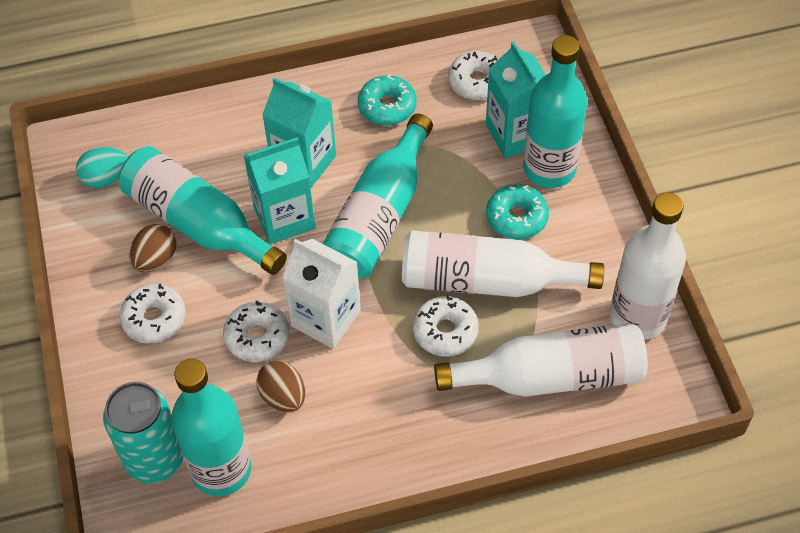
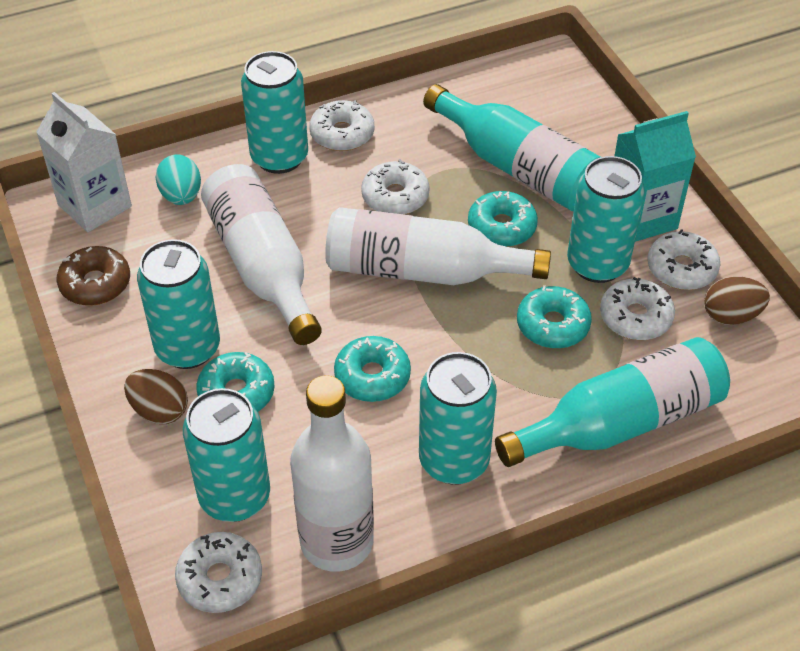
brown donut: none = 0 -> [57,246,130,306] = 1
turquoise bottle: [119,146,287,275] [171,359,251,496] [323,114,433,279] [523,35,588,188] = 4 -> [423,84,600,211] [495,337,730,467] = 2
turquoise can: [103,382,183,484] = 1 -> [137,239,220,369] [183,388,270,522] [241,51,308,174] [419,352,497,485] [567,156,645,283] = 5
turquoise carton: [244,137,316,244] [262,77,336,187] [486,41,546,159] = 3 -> [615,111,696,242] = 1
turquoise donut: [358,74,417,125] [486,184,549,240] = 2 -> [196,352,275,412] [334,336,411,402] [468,191,538,247] [517,285,592,348] = 4
white donut: [119,284,186,343] [223,300,289,362] [413,295,479,356] [448,51,499,100] = 4 -> [175,532,262,613] [309,100,374,151] [361,159,430,215] [600,277,675,340] [647,229,720,290] = 5

